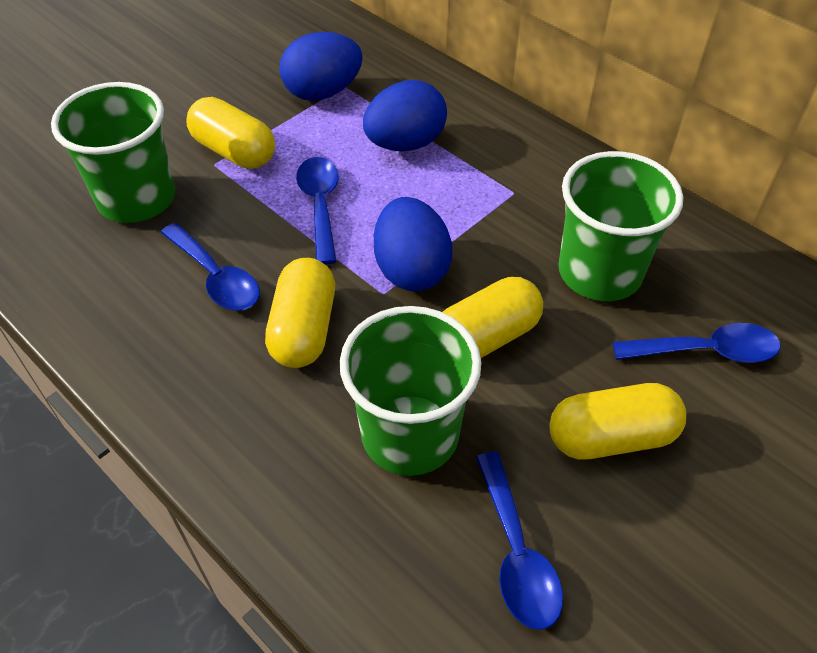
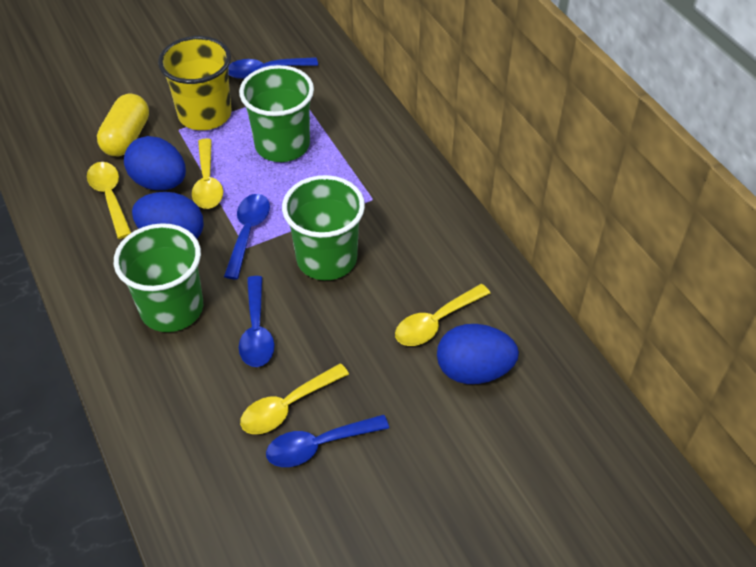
yellow capsule: [186,97,275,169] [265,258,335,368] [443,277,543,358] [549,383,686,460] = 4 -> [97,94,149,156] = 1
yellow cup: none = 0 -> [158,36,232,130] = 1
yellow spoon: none = 0 -> [87,162,131,239] [192,138,223,209] [240,363,349,434] [395,284,490,346] = 4

